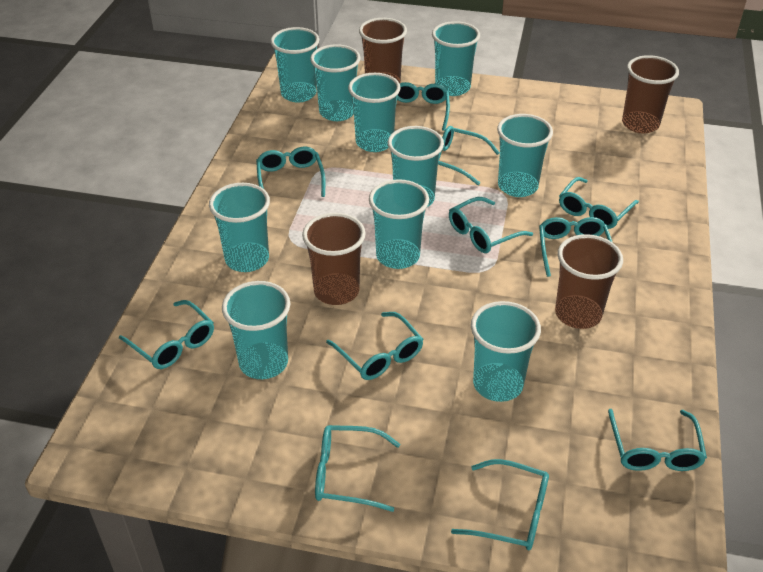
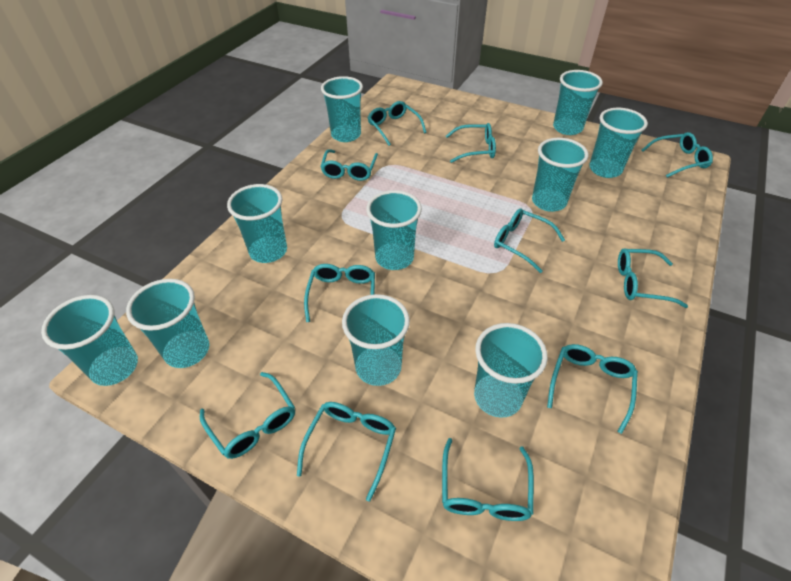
brown cup: [302,213,366,305] [359,18,407,83] [555,234,623,329] [622,55,679,133] = 4 -> none = 0

